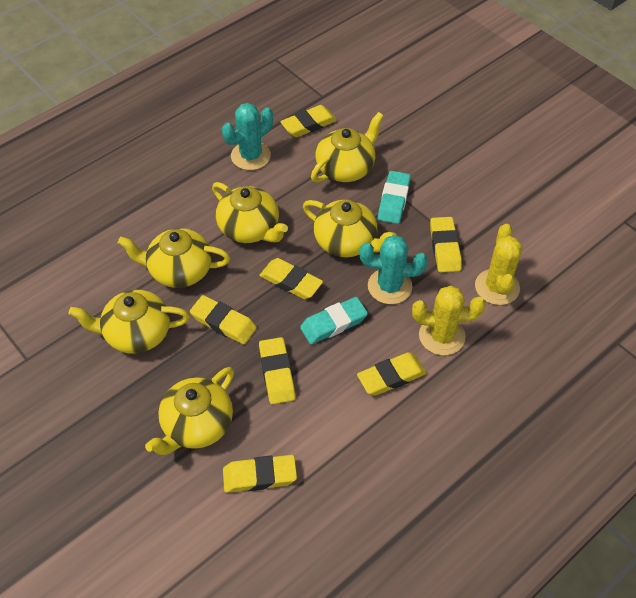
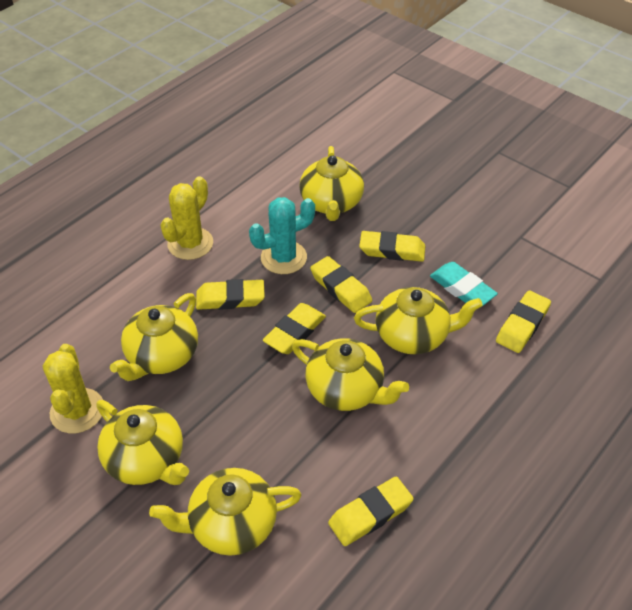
turquoise cactus: [222,103,273,170] [360,235,427,304] = 2 -> [249,197,315,274] = 1
turquoise eraser: [300,297,368,344] [378,171,411,224] = 2 -> [430,262,498,306] = 1
yellow eraser: [190,295,257,344] [223,455,297,493] [259,258,323,299] [259,337,296,404] [280,105,337,137] [357,352,427,396] [430,217,462,272] = 7 -> [196,279,265,310] [263,303,326,354] [310,256,372,313] [328,477,414,546] [359,231,425,262] [496,291,551,353] = 6

